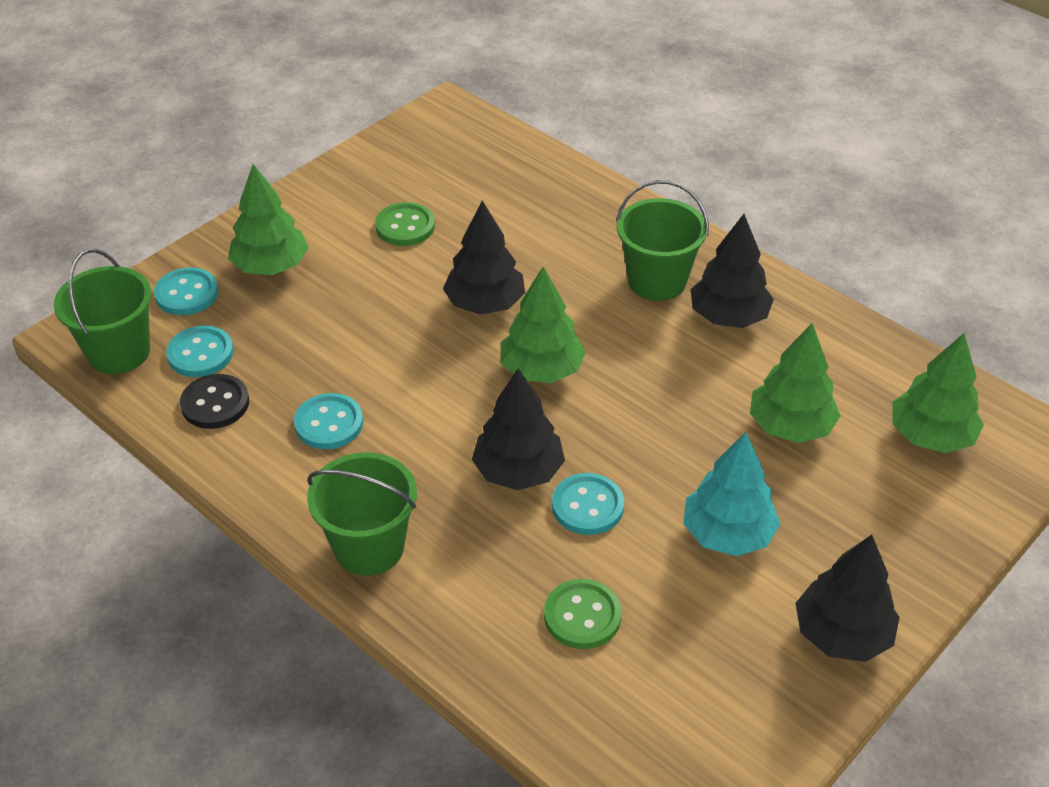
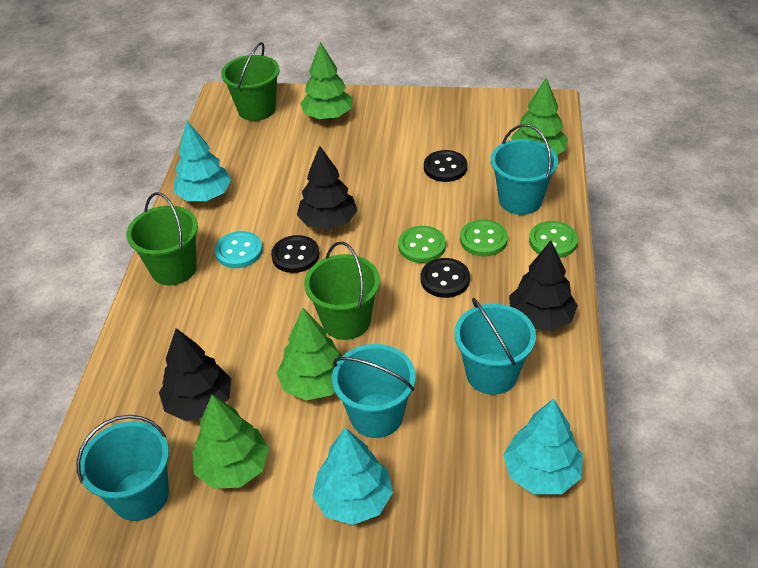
black button: [180,374,249,429] = 1 -> [271,235,319,273] [420,258,470,298] [424,150,467,182] = 3
black tree: [443,201,525,315] [472,369,565,490] [690,214,774,328] [795,535,900,662] = 4 -> [159,328,231,421] [297,146,357,230] [509,241,578,331] = 3
green button: [375,202,435,246] [544,579,622,649] = 2 -> [398,226,446,263] [460,219,508,256] [529,221,578,258] = 3
turquoise bucket: none = 0 -> [76,415,169,521] [332,344,416,438] [454,298,536,395] [491,124,558,215] = 4
turquoise button: [154,267,218,315] [166,326,233,377] [294,393,363,449] [552,473,624,535] = 4 -> [215,231,263,268] = 1
turquoise tree: [683,432,781,556] = 1 -> [174,121,231,201] [312,427,393,525] [503,398,583,494] = 3

